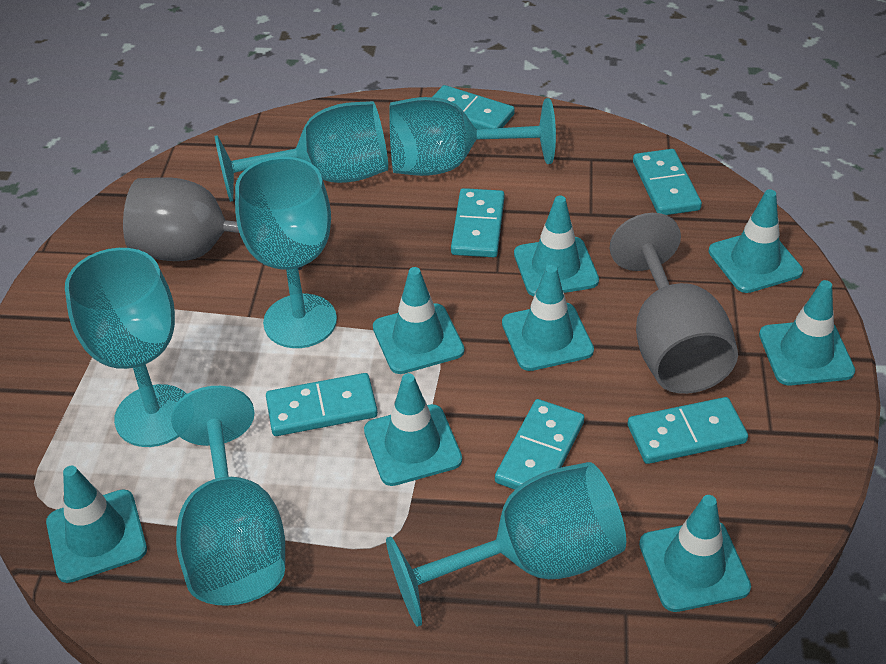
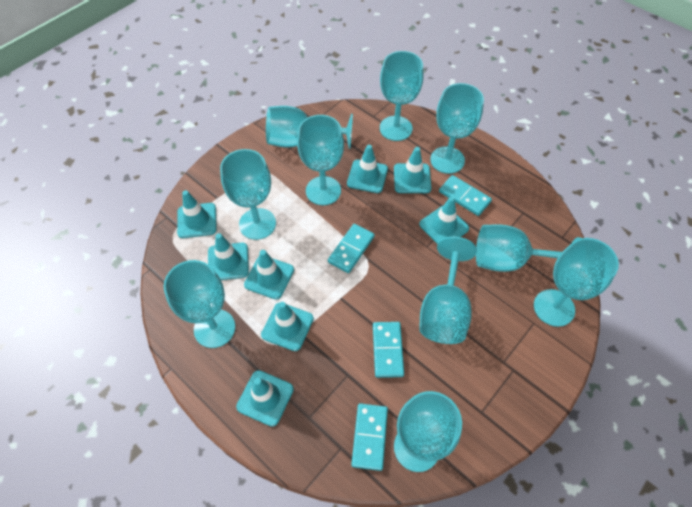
grey goblet: [123,177,303,270] [610,213,738,394] = 2 -> none = 0
turquoise domino: [266,373,378,436] [432,85,515,129] [451,188,505,257] [495,399,584,490] [628,397,748,464] [633,149,702,215] = 6 -> [328,224,375,273] [351,403,388,471] [373,322,404,378] [439,175,492,216] = 4
turquoise goblet: [65,248,187,447] [171,386,285,606] [215,101,388,202] [235,157,337,348] [386,462,626,627] [389,97,556,176] = 6 -> [164,260,235,348] [220,149,276,240] [266,106,353,149] [297,115,344,205] [380,51,423,141] [394,391,462,472] [419,237,477,344] [430,83,484,174] [476,224,581,272] [534,238,619,327] = 10

